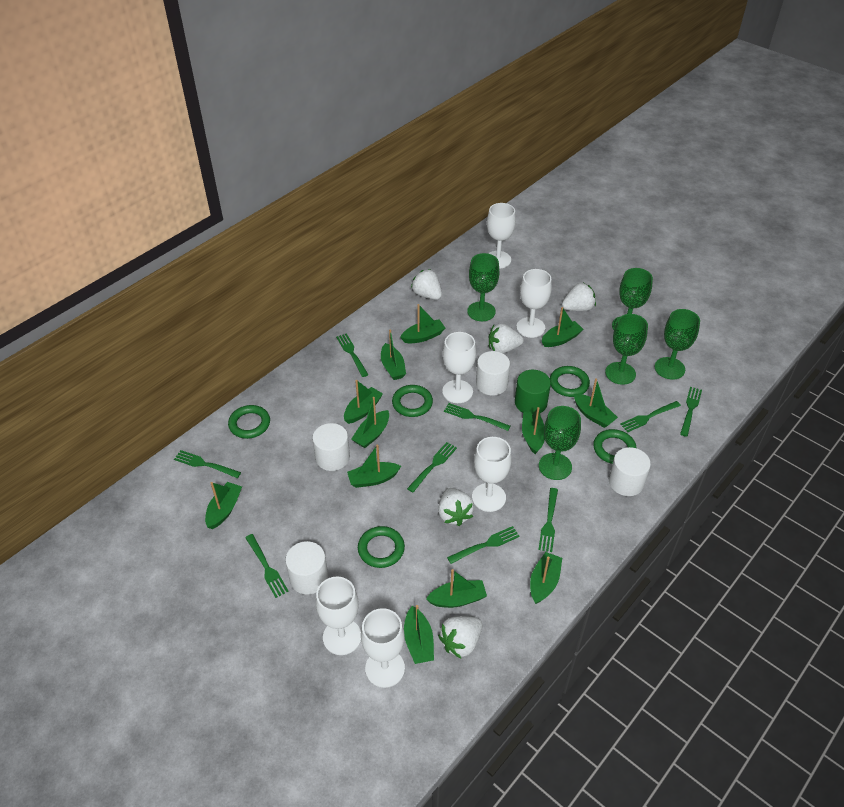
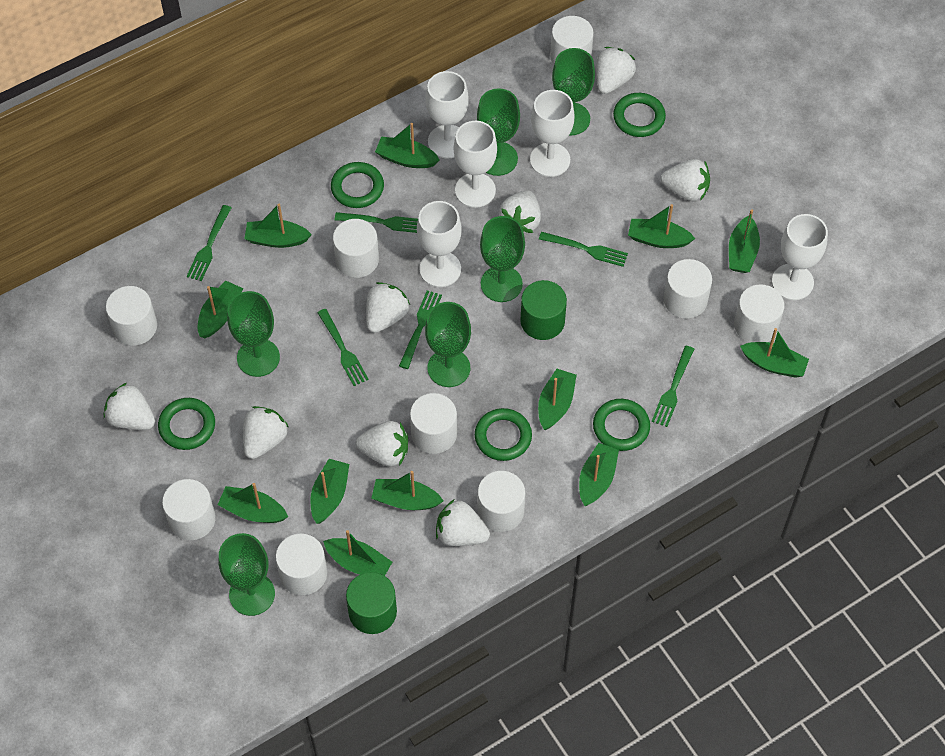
green cylinder: [515,370,551,413] = 1 -> [346,572,397,634] [520,280,567,340] = 2
green fork: [174,450,241,478] [245,534,289,598] [336,333,368,377] [407,442,457,493] [444,403,510,431] [447,526,520,564] [538,488,558,552] [620,401,681,432] [680,387,702,437] = 9 -> [187,205,231,281] [317,309,369,386] [335,212,418,233] [399,290,442,369] [539,232,628,267] [652,346,694,427] = 6
green goblet: [467,253,499,321] [539,406,581,480] [605,314,648,385] [612,268,653,330] [655,309,700,380] = 5 -> [218,533,275,616] [227,291,280,377] [425,302,471,387] [477,88,520,176] [480,216,525,302] [552,48,595,135] = 6
white cylinder: [285,541,328,594] [312,423,350,471] [476,351,510,396] [609,447,651,496] = 4 -> [106,286,157,346] [162,479,216,540] [276,534,327,595] [333,219,379,278] [410,393,457,454] [477,471,525,532] [550,16,594,65] [663,259,712,319] [734,284,784,343] = 9
white goblet: [316,576,361,655] [361,608,405,688] [442,332,476,403] [472,437,511,512] [487,203,516,268] [516,269,552,338] = 6 -> [417,201,462,287] [426,71,469,158] [454,121,497,208] [530,90,575,177] [772,214,828,300] = 5
white strawberry: [411,269,442,300] [438,488,474,526] [438,616,482,658] [489,323,524,353] [562,282,596,311] = 5 -> [104,383,155,430] [243,406,288,459] [356,421,408,466] [366,282,410,333] [436,499,490,546] [499,190,541,234] [596,47,636,94] [661,159,710,201] = 8

